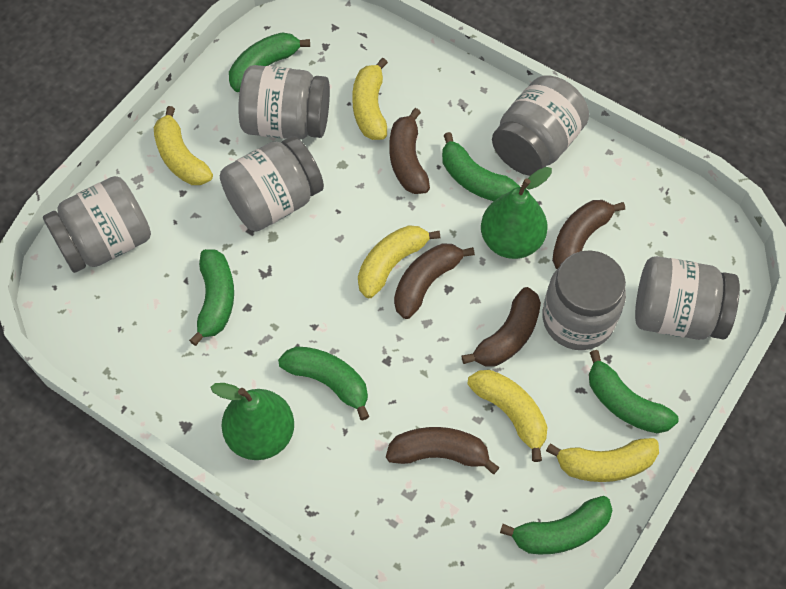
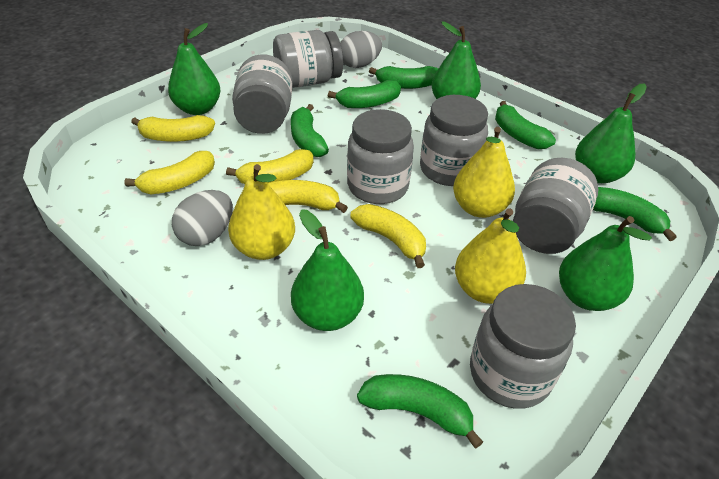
brown banana: [386,427,500,474] [389,108,430,194] [394,243,475,319] [462,287,541,367] [552,200,625,269] = 5 -> none = 0
green pear: [211,383,294,460] [481,167,552,259] = 2 -> [168,23,221,115] [291,209,364,331] [432,21,481,99] [559,216,652,311] [575,83,647,183] = 5
grey egg: none = 0 -> [172,190,233,246] [340,31,382,68] = 2
yellow pear: none = 0 -> [228,164,295,260] [453,127,515,218] [455,208,526,304] = 3

